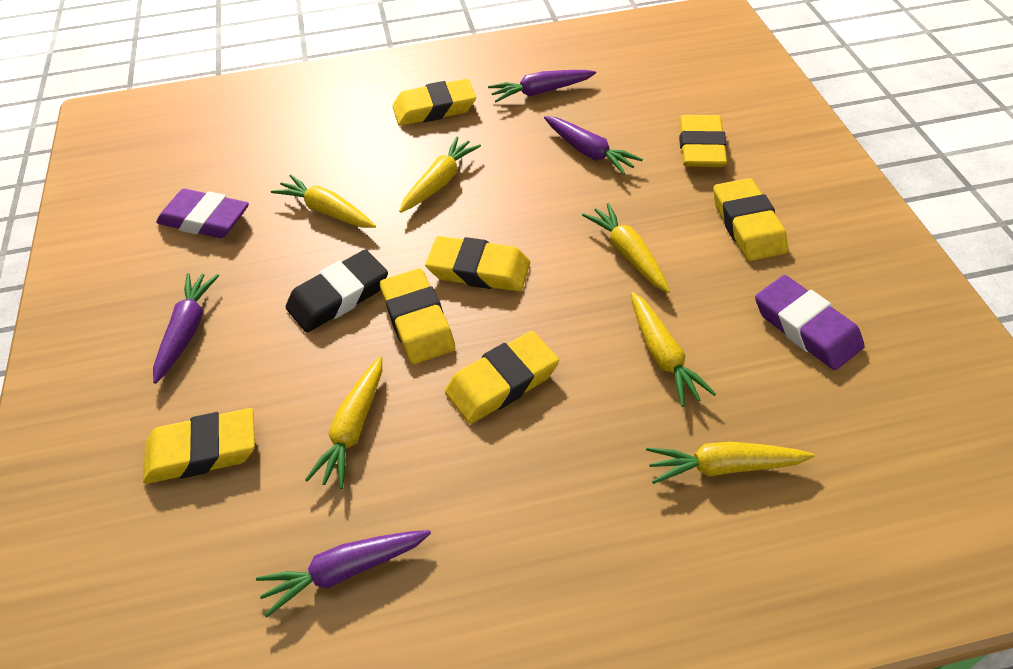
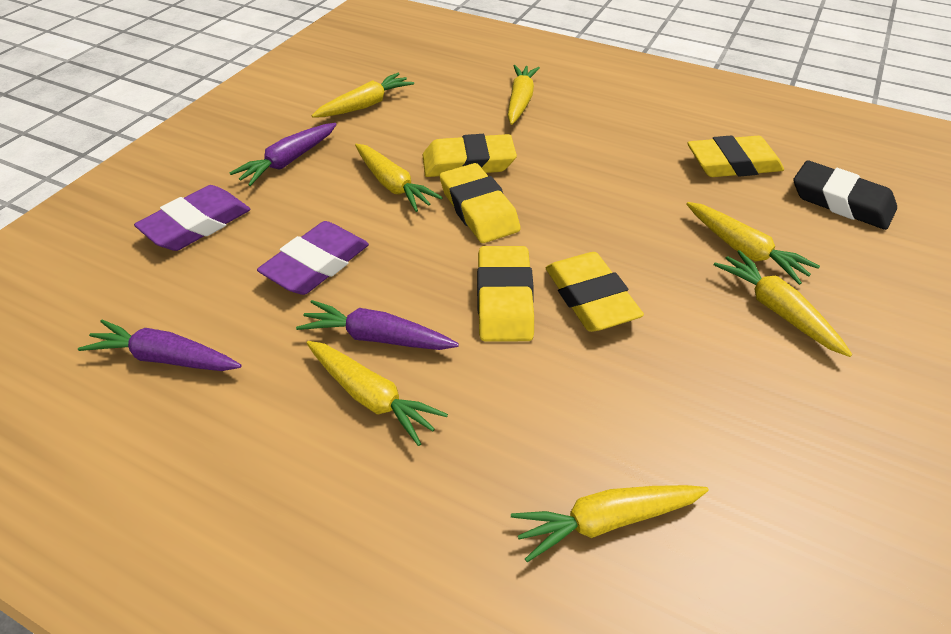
purple carrot: [153,273,219,384] [256,530,431,618] [488,70,596,102] [544,116,643,175] = 4 -> [78,320,242,371] [230,123,337,186] [296,300,459,350] = 3
yellow carrot: [271,174,376,228] [305,356,382,489] [399,137,481,213] [582,203,670,293] [631,292,716,407] [646,441,814,484] = 6 -> [306,341,448,446] [312,73,414,118] [355,144,443,212] [507,65,540,125] [511,485,709,562] [686,202,820,285] [714,250,853,357] = 7
yellow eraser: [143,408,255,484] [380,268,455,364] [392,79,476,126] [425,236,530,292] [445,331,559,424] [679,115,727,167] [713,178,788,261] = 7 -> [423,134,517,177] [440,163,521,243] [477,246,534,341] [546,252,644,332] [687,136,784,177] = 5

